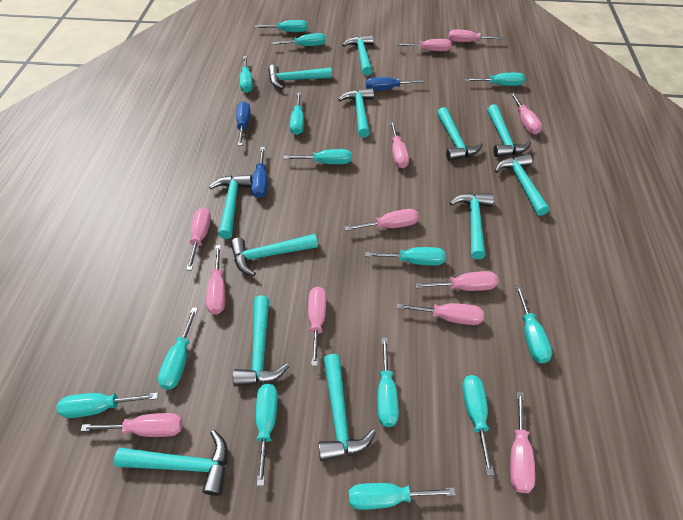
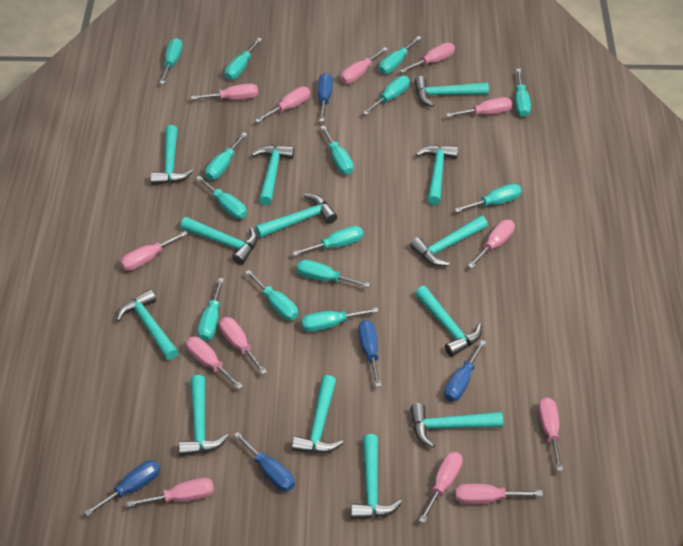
blue screwdriver: [236,101,250,146] [251,147,267,198] [366,77,425,91] = 3 -> [84,460,160,517] [234,432,295,492] [318,73,333,122] [358,320,381,387] [444,340,486,402] = 5
pink screwdriver: [81,413,183,437] [186,207,211,270] [206,245,225,315] [308,287,326,366] [345,209,419,231] [390,121,409,168] [396,39,452,51] [397,303,484,325] [415,271,498,291] [448,29,503,42] [510,92,542,134] [510,391,535,493] = 12 -> [120,231,188,271] [127,478,214,507] [186,337,243,389] [191,83,258,100] [219,317,267,375] [255,87,310,123] [340,47,388,84] [400,43,455,73] [419,452,463,523] [446,97,512,117] [455,484,543,504] [468,220,515,269] [539,397,563,471] = 13
turquoise hammer: [114,430,228,496] [209,175,252,239] [231,234,318,276] [233,295,289,386] [268,65,332,89] [318,354,376,461] [338,88,374,138] [342,35,374,76] [437,107,483,161] [450,193,494,259] [487,104,531,157] [495,154,550,216] = 12 -> [116,289,179,360] [150,125,194,185] [179,375,229,456] [181,217,258,265] [251,145,294,205] [255,194,337,238] [292,375,344,453] [351,434,402,520] [410,216,488,266] [410,403,503,448] [414,76,489,107] [415,286,482,357] [416,145,458,205] = 13

